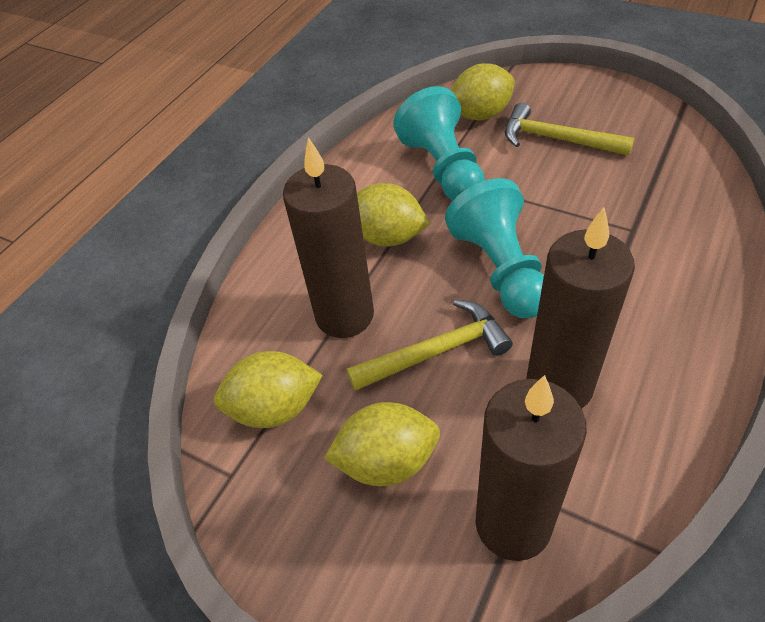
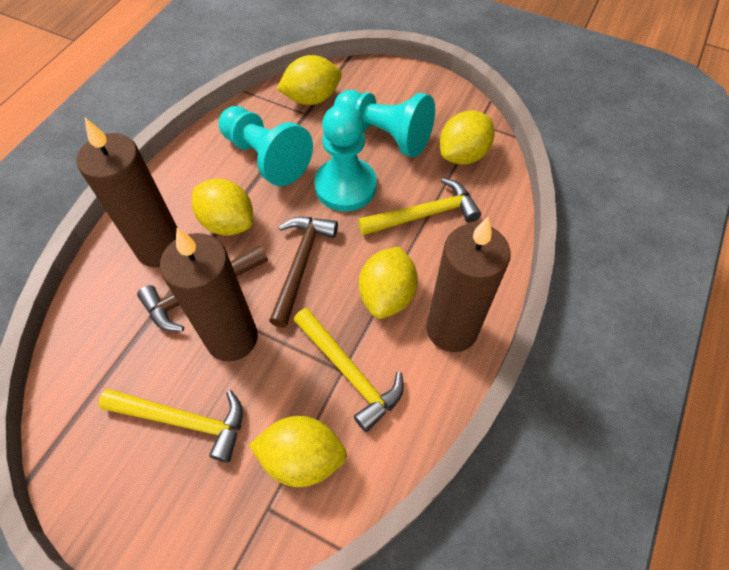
brown hammer: none = 0 -> [137,245,268,331] [269,217,338,328] = 2
turquoise pawn: [394,86,485,201] [445,178,544,318] = 2 -> [219,106,313,186] [314,103,377,211] [334,90,435,157] = 3
yellow hammer: [347,300,513,391] [505,103,634,156] = 2 -> [99,389,243,463] [294,308,404,432] [358,178,481,235] = 3
yellow lemon: [214,351,323,428] [324,402,440,486] [357,183,430,247] [452,63,515,120] = 4 -> [192,179,253,236] [249,416,347,487] [277,55,342,105] [359,247,418,319] [440,110,495,165] = 5

